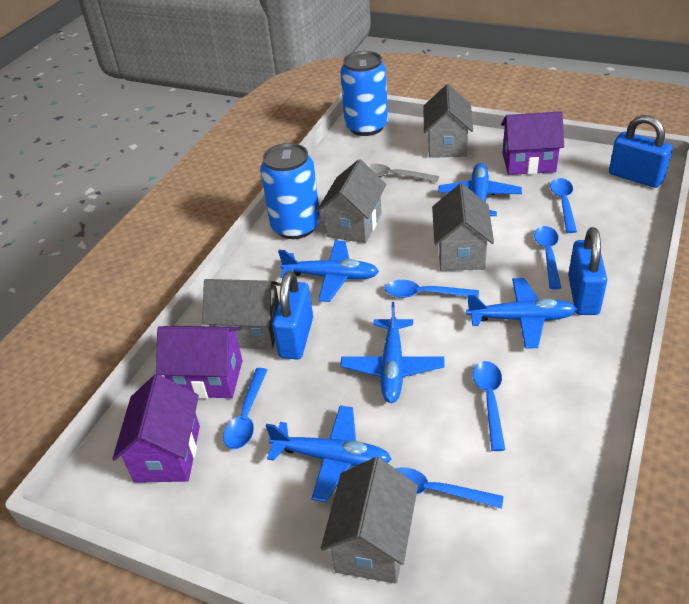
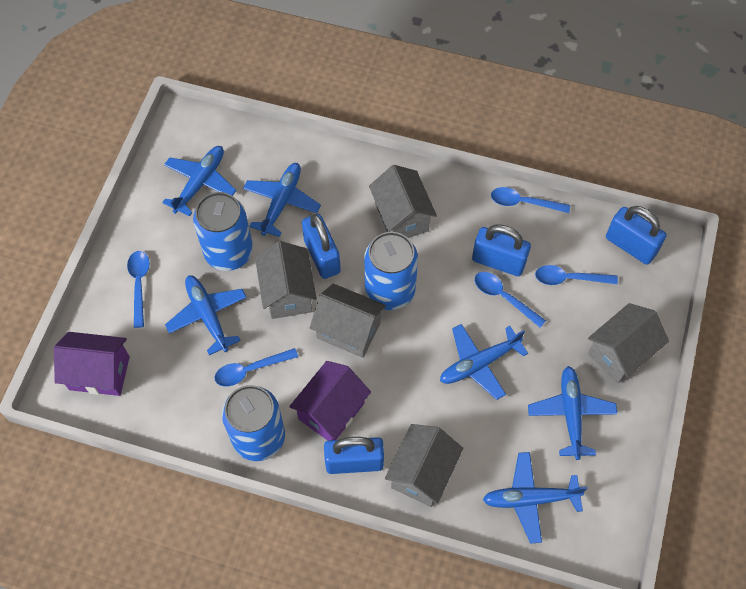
blue can: [260,143,320,239] [340,51,388,136] = 2 -> [193,192,253,271] [222,385,285,461] [364,232,418,310] = 3
blue padlock: [272,271,313,359] [568,227,607,315] [609,115,672,188] = 3 -> [302,214,341,279] [324,437,384,474] [472,225,531,276] [606,206,667,265] = 4
blue plane: [266,406,392,502] [278,240,379,302] [340,302,445,403] [438,163,522,216] [466,278,577,349] = 5 -> [162,146,236,217] [165,275,247,355] [243,163,321,237] [440,324,528,400] [483,452,587,543] [528,366,617,460] = 6
blue spoon: [223,368,267,449] [385,280,479,298] [395,467,503,509] [473,361,505,451] [534,226,561,289] [550,178,577,233] = 6 -> [127,251,150,328] [215,348,298,387] [475,272,546,328] [491,187,570,213] [535,265,618,285] = 5
grey spoon: [367,164,439,182] = 1 -> none = 0
purple house: [112,374,200,483] [156,326,243,399] [501,111,564,175] = 3 -> [54,332,130,396] [289,361,371,441] = 2

